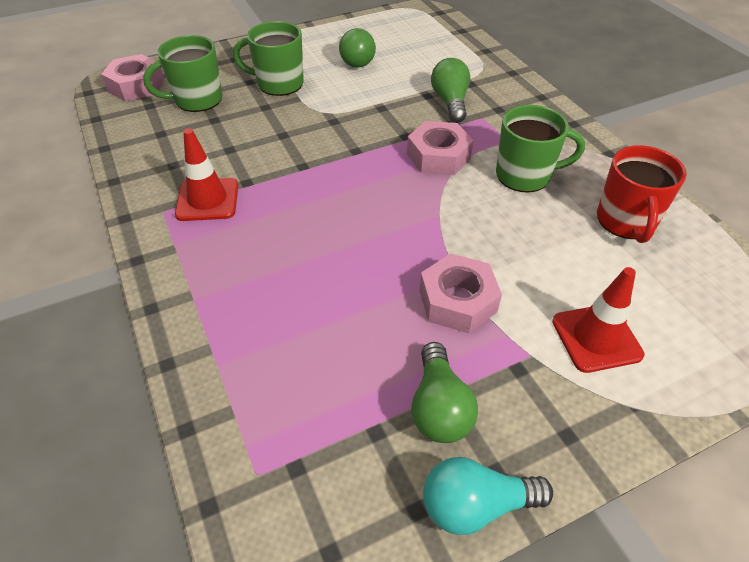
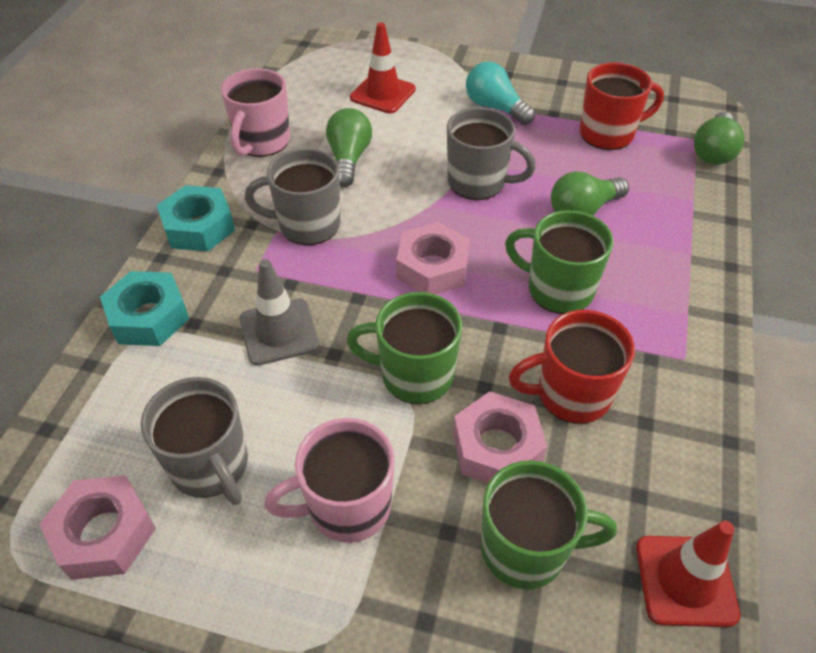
grey mug: none = 0 -> [141,377,248,505] [245,148,340,245] [447,107,536,200] = 3
grey traffic cone: none = 0 -> [240,259,319,366] = 1
pink mug: none = 0 -> [221,68,290,157] [264,418,395,543] = 2
red mug: [597,145,687,243] = 1 -> [508,310,635,424] [580,62,664,150] = 2
turquoise nut: none = 0 -> [100,271,189,346] [157,185,235,252] = 2

